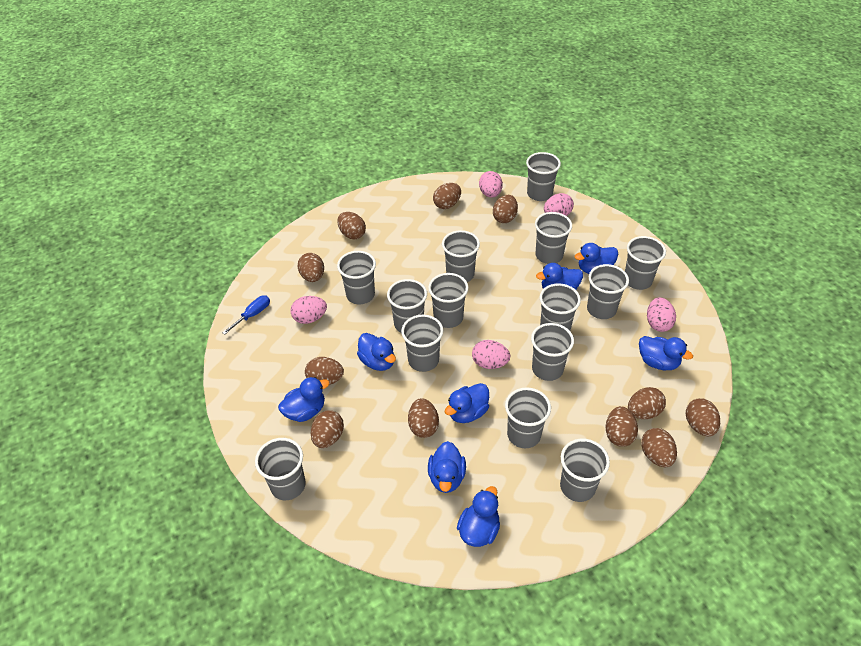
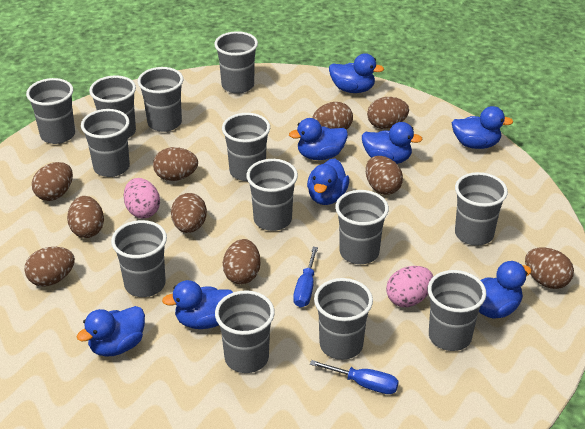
blue screwdriver: [222,295,270,335] = 1 -> [293,247,318,307] [310,360,399,394] = 2
brown egg: [298,253,324,282] [305,357,344,385] [311,410,344,448] [337,212,366,239] [408,398,439,438] [433,183,461,209] [493,195,518,223] [606,406,638,447] [628,387,666,419] [641,428,677,467] [686,398,720,436] = 11 -> [24,247,75,287] [32,162,73,201] [67,196,104,238] [153,147,198,181] [171,193,207,233] [223,239,260,284] [312,102,353,130] [366,156,403,195] [367,97,409,129] [525,248,574,289] = 10
grey cup: [255,438,306,500] [337,251,376,304] [387,279,427,333] [401,315,443,372] [428,273,469,328] [442,230,480,282] [505,387,551,448] [526,152,561,201] [531,323,574,381] [535,212,572,264] [540,283,581,330] [560,439,610,502] [587,264,629,319] [625,236,666,290] = 14 -> [26,78,75,144] [81,109,130,177] [89,76,136,138] [111,220,167,297] [138,67,183,132] [214,31,258,94] [215,290,275,373] [222,113,270,181] [246,159,298,231] [314,278,373,360] [335,190,389,264] [428,270,486,351] [455,172,508,246] = 13
pink egg: [290,296,327,324] [472,340,510,369] [479,171,503,198] [544,193,574,216] [647,297,676,332] = 5 -> [124,178,160,218] [386,266,433,307] = 2

